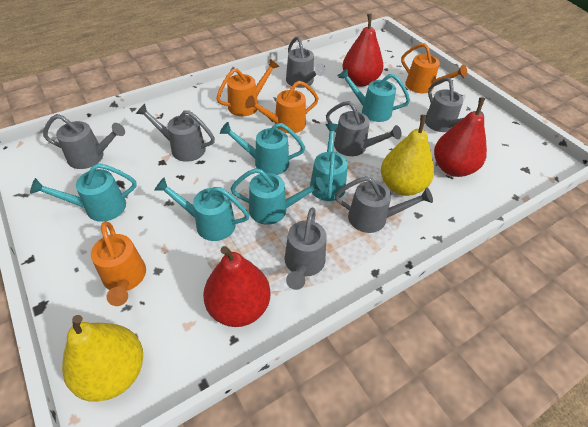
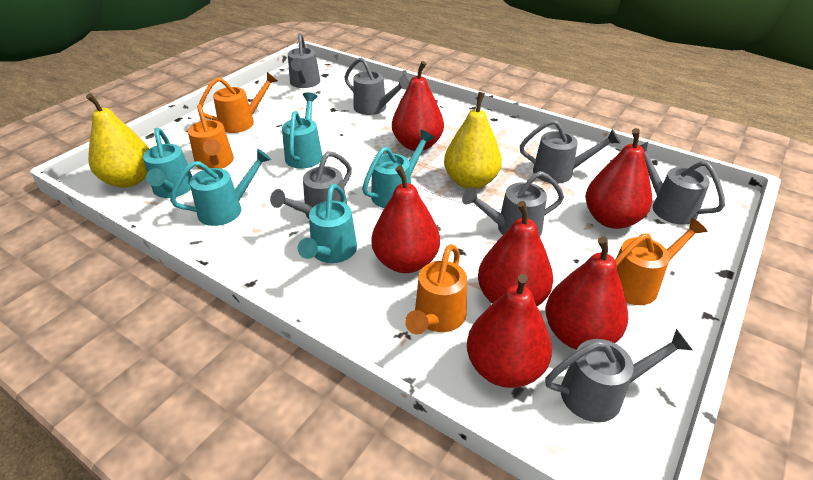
red pear: [203,246,270,327] [343,14,383,87] [434,97,487,177] = 3 -> [372,166,440,273] [392,61,444,151] [467,274,552,388] [478,201,553,306] [546,236,628,350] [586,128,652,229] = 6
turquoise watering can: [30,163,137,222] [154,177,250,241] [220,122,305,175] [231,168,325,225] [310,123,348,201] [338,69,410,122] = 6 -> [143,128,192,198] [170,149,271,226] [282,92,322,169] [298,184,357,263] [362,130,434,208] = 5

